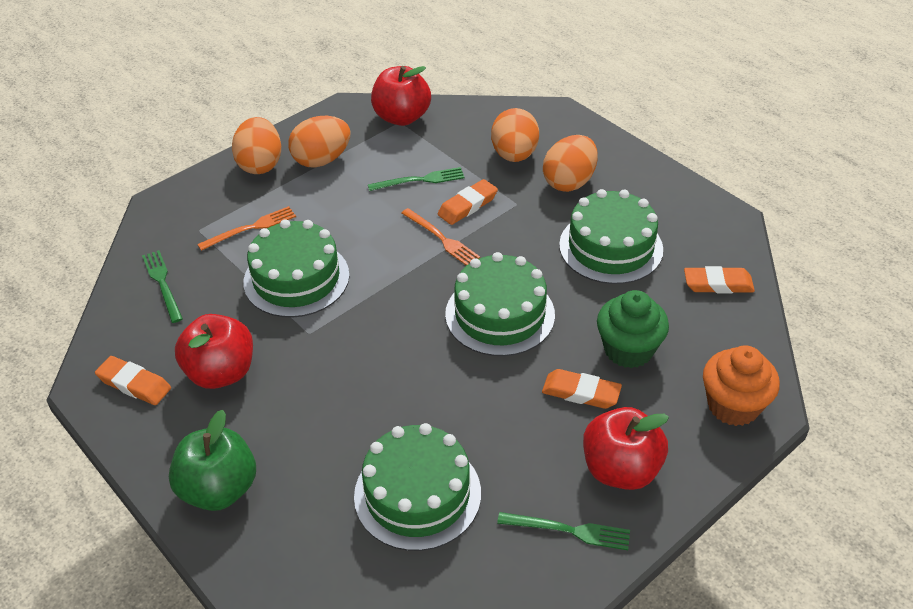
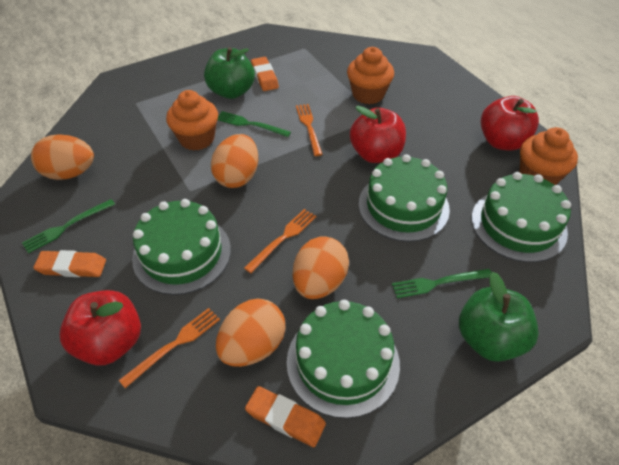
green apple: [169,410,256,511] = 1 -> [204,47,255,99] [459,272,539,362] = 2
green cupcake: [597,290,669,368] = 1 -> none = 0
orange cupcake: [703,346,780,426] = 1 -> [166,90,218,151] [347,47,394,104] [520,127,578,185] = 3
orange eraser: [95,356,171,405] [438,179,498,225] [542,369,622,409] [684,266,755,293] = 4 -> [33,250,106,277] [245,386,326,447] [251,57,279,91] = 3
orange fork: [197,206,296,251] [401,208,480,266] = 2 -> [119,308,220,388] [244,209,316,273] [296,104,323,156] = 3

